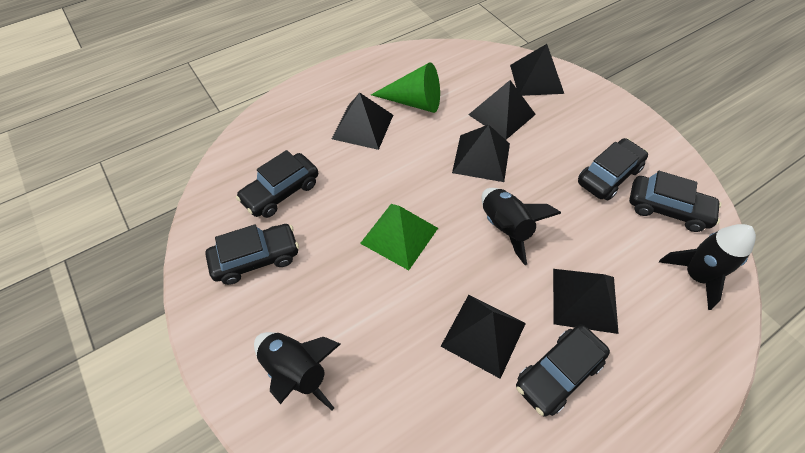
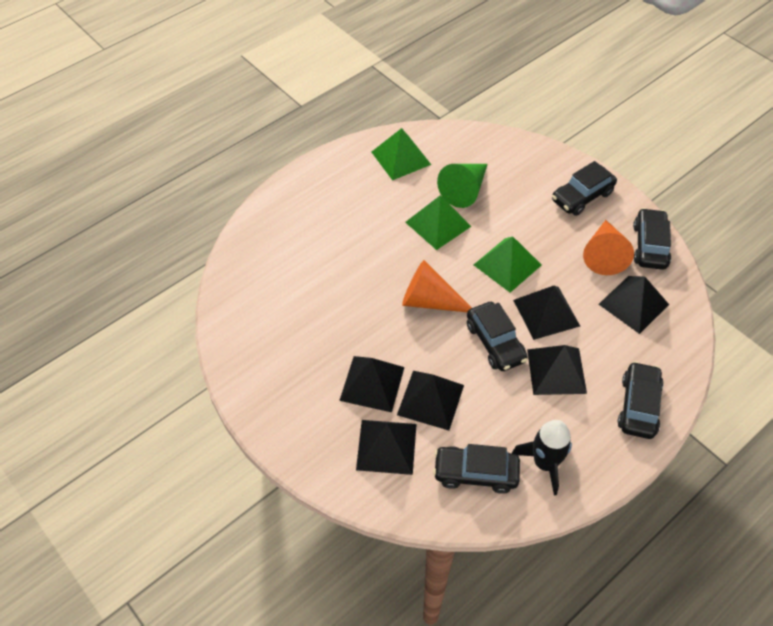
black rocket: [254,332,341,410] [482,188,561,265] [659,224,756,310] = 3 -> [512,420,572,496] = 1
green pyramid: [360,204,438,270] = 1 -> [372,128,431,180] [405,195,472,250] [474,236,541,293] = 3
orange cone: none = 0 -> [402,260,472,312] [583,220,634,275] = 2

